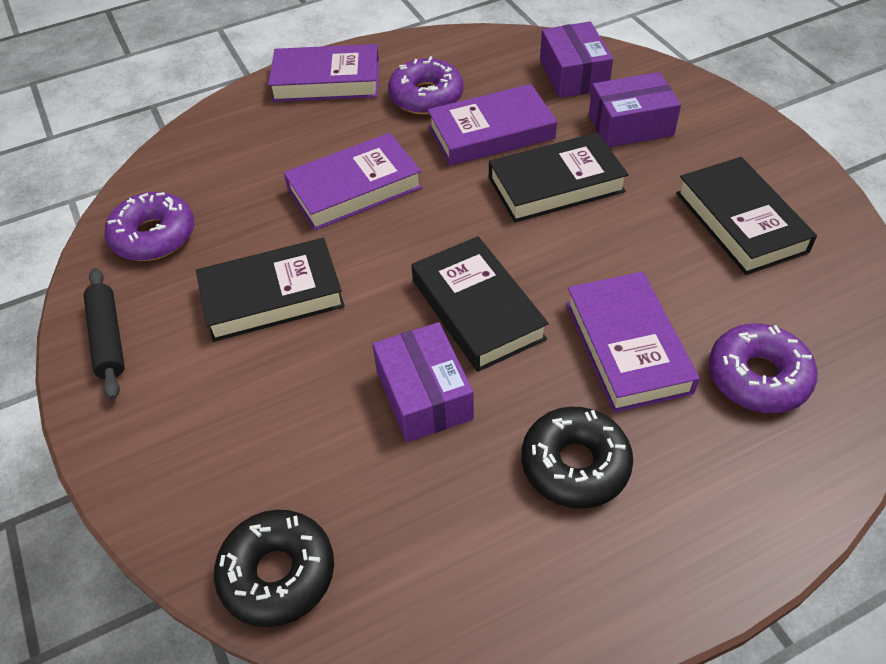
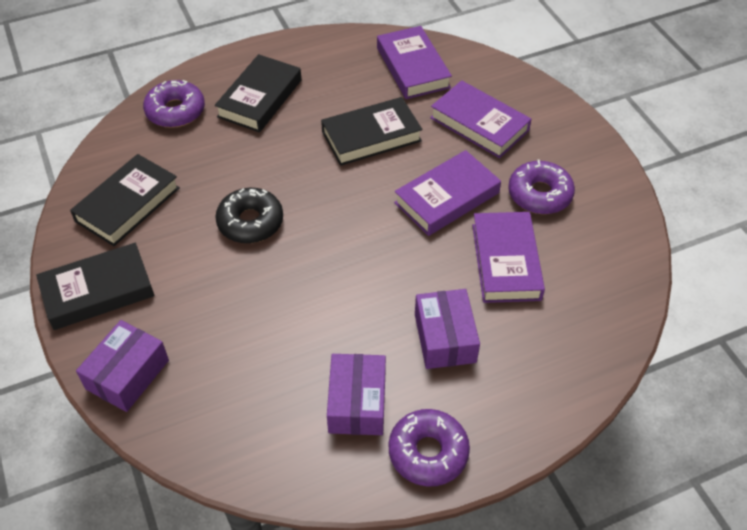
black donut: [214,510,334,627] [522,407,633,508] = 2 -> [215,188,283,243] = 1
black rolling pin: [84,268,125,400] = 1 -> none = 0

